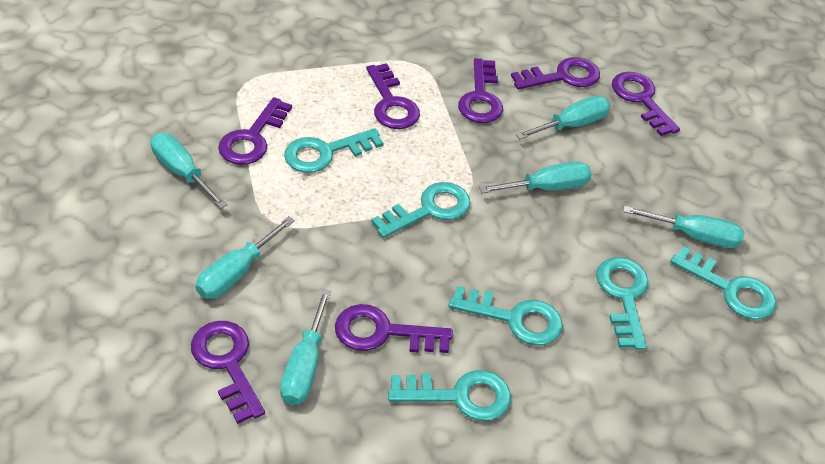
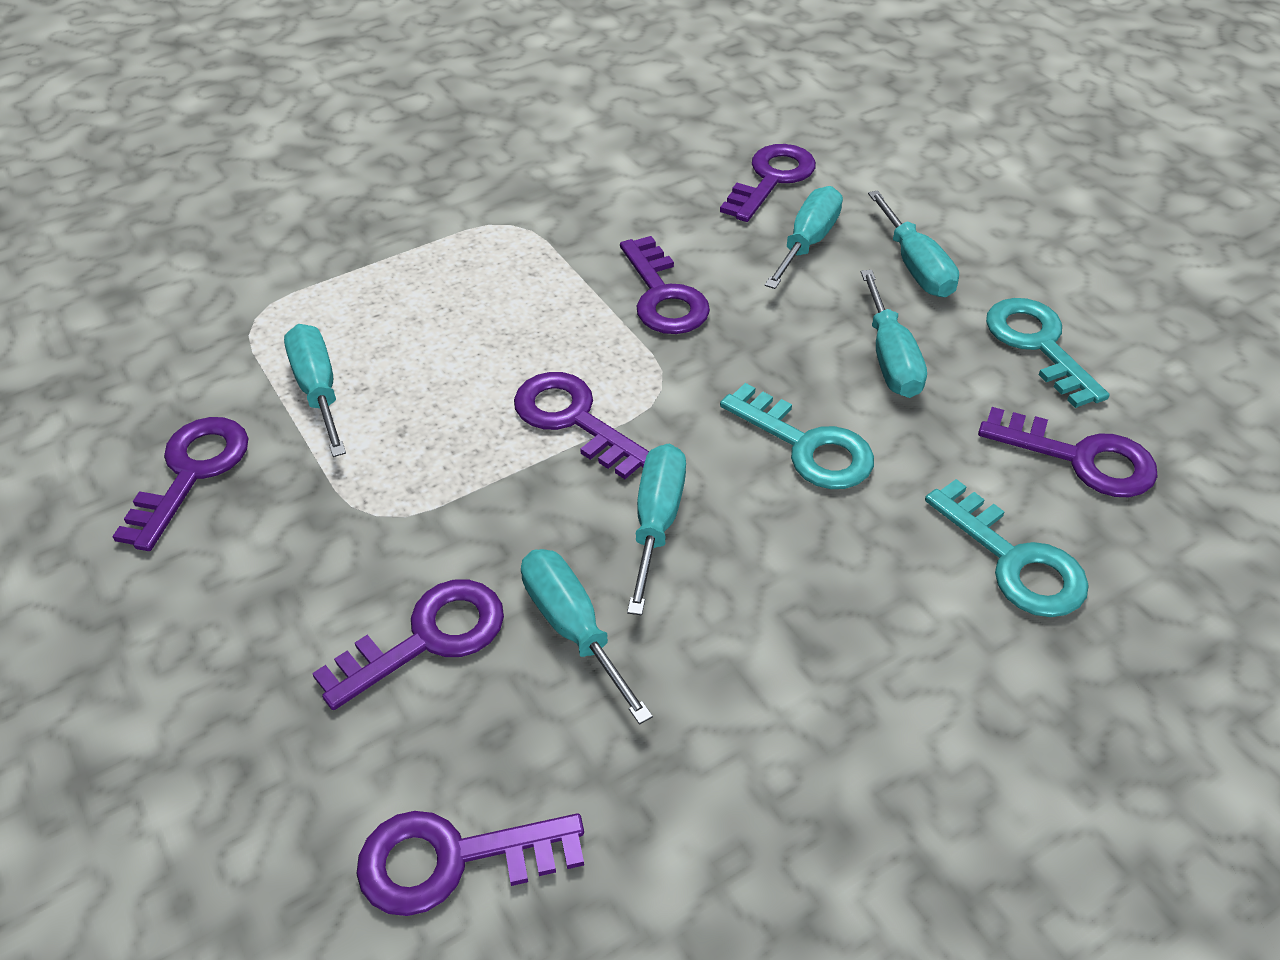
turquoise key: [284,128,384,173] [371,182,470,238] [388,370,511,421] [448,286,563,346] [596,257,649,350] [670,246,776,320] = 6 -> [720,383,874,489] [925,479,1089,617] [986,298,1110,408] = 3

